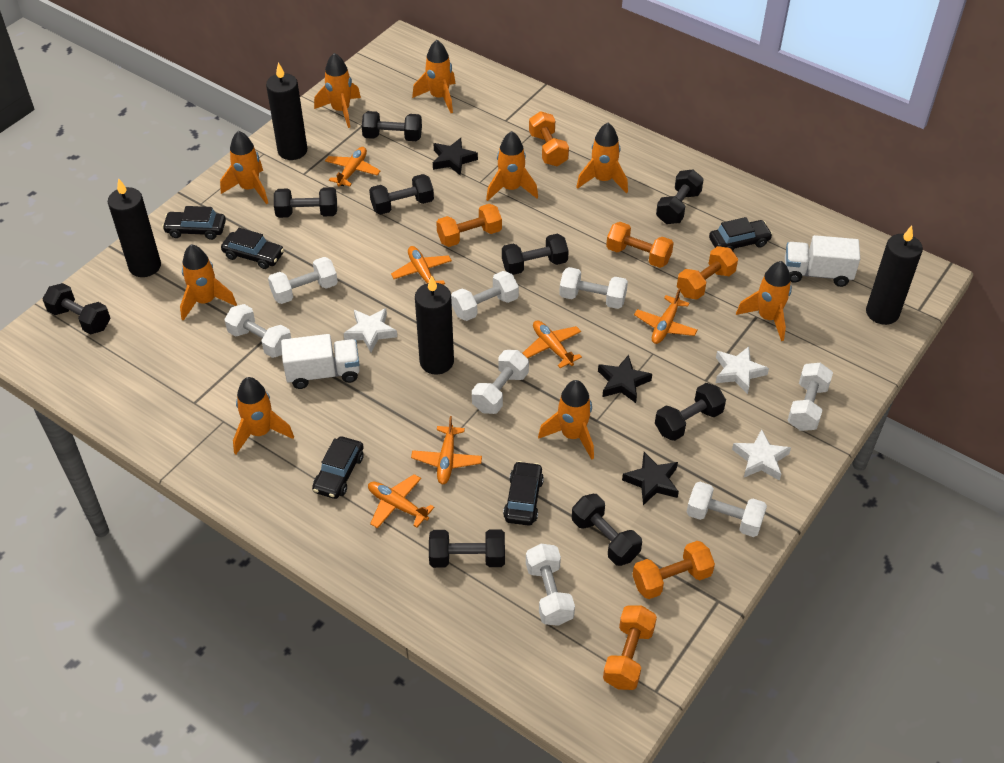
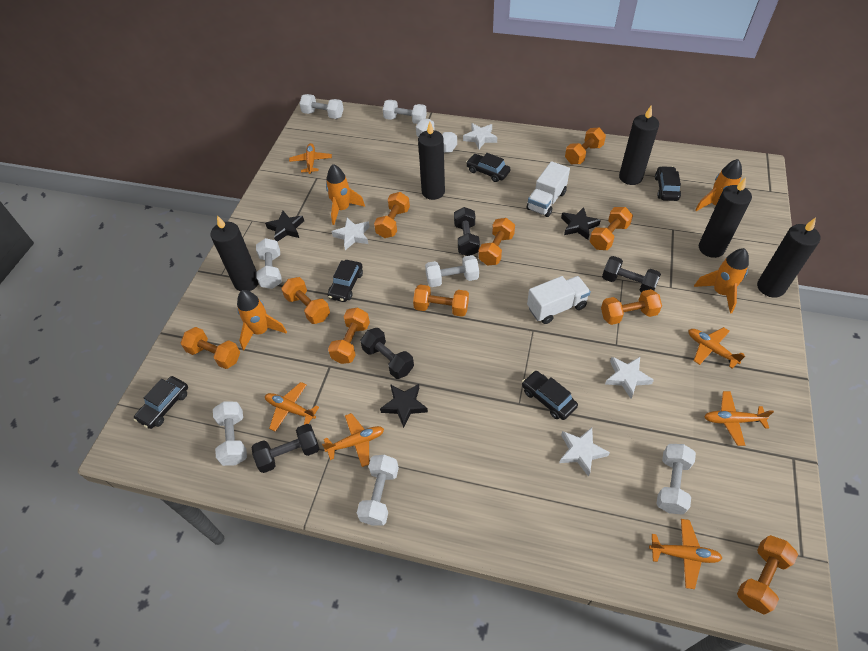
black candle: [108,178,161,277] [266,62,307,160] [415,275,454,375] [866,226,923,325] = 4 -> [211,215,259,292] [418,122,445,200] [619,105,659,185] [699,177,752,258] [757,218,821,298] = 5
black dumbbell: [43,283,111,335] [274,187,337,218] [362,111,422,141] [369,174,434,215] [429,529,505,568] [502,234,569,275] [572,494,642,566] [655,383,726,441] [656,169,704,224] = 9 -> [252,424,319,473] [360,328,414,379] [454,207,480,256] [602,256,661,293] = 4
orange dumbbell: [436,204,502,247] [529,111,569,166] [603,606,657,690] [606,222,674,268] [633,541,715,599] [677,246,738,299] = 6 -> [181,327,241,369] [281,277,330,324] [328,308,370,364] [374,192,410,238] [413,285,469,317] [478,218,515,265] [565,128,606,164] [590,207,633,250] [601,289,662,325] [737,535,798,615] = 10
orange rocket: [180,244,237,321] [220,131,268,204] [233,377,294,454] [314,53,361,128] [412,40,455,113] [486,131,538,201] [538,380,594,460] [576,123,628,193] [736,261,792,341] = 9 -> [237,290,287,350] [326,164,365,225] [694,248,749,313] [695,159,742,211] = 4
white star: [343,308,397,352] [716,346,769,394] [732,429,791,481] = 3 -> [332,218,370,250] [463,123,497,149] [559,427,610,477] [605,357,654,398] = 4

